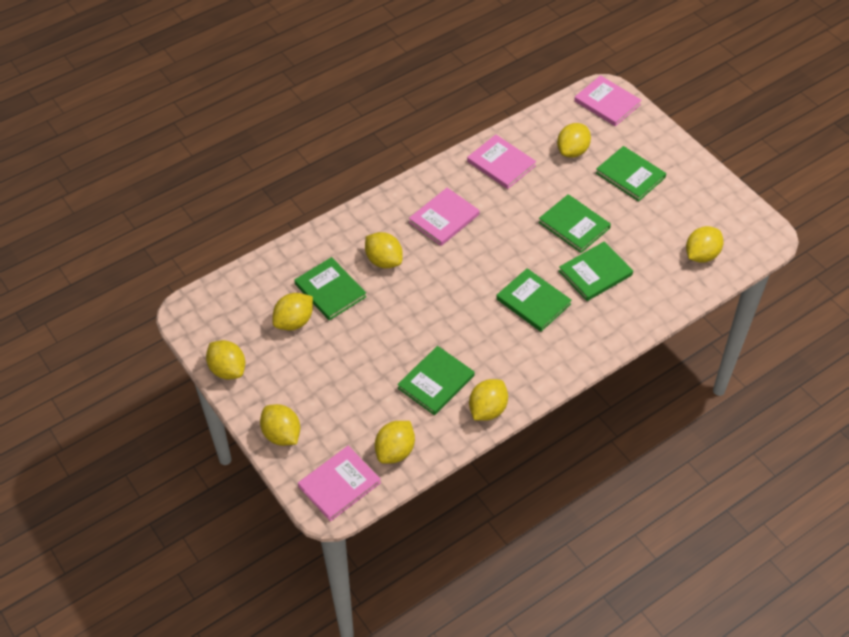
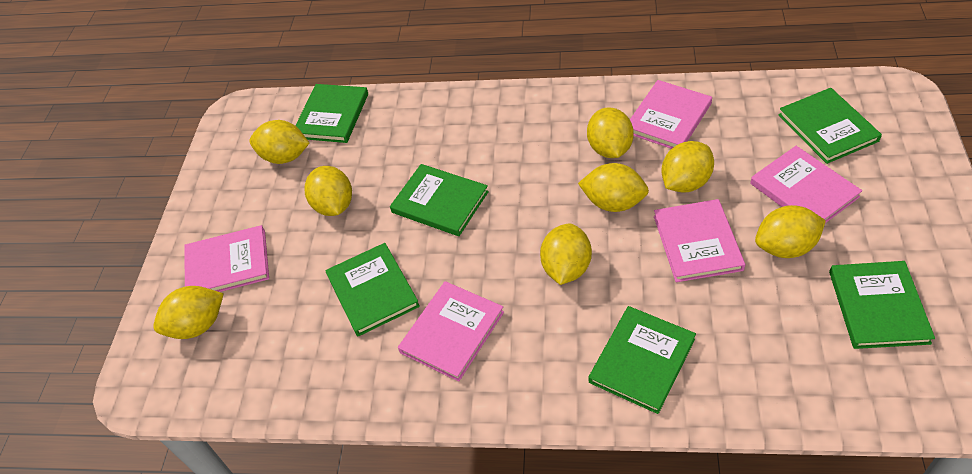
pink book: [298,446,381,522] [409,188,479,246] [467,135,536,189] [574,75,642,126] = 4 -> [184,225,269,292] [398,281,504,382] [630,80,712,149] [654,199,745,282] [750,146,862,223] = 5

